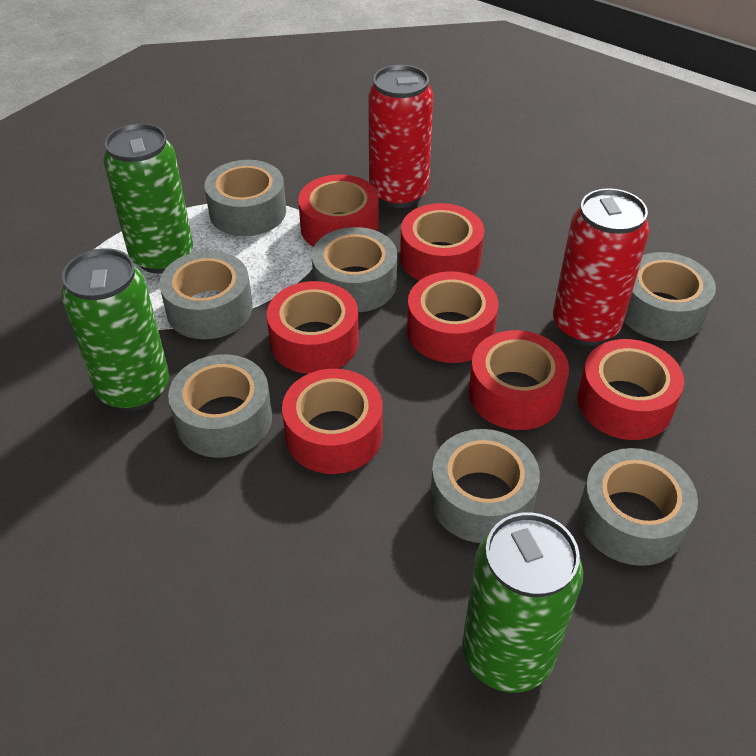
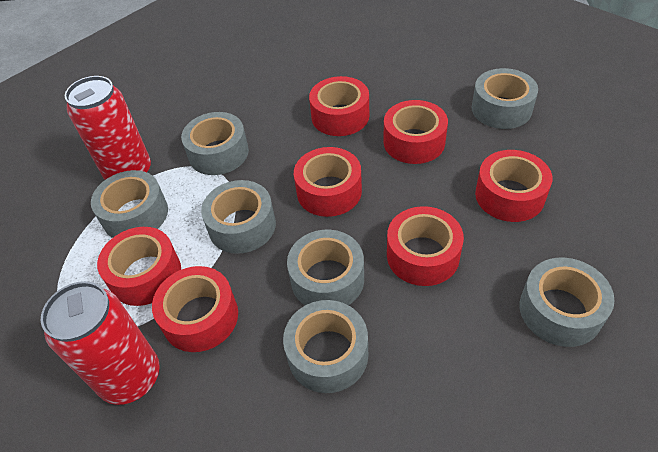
green can: [61,248,169,411] [103,123,193,273] [462,512,583,693] = 3 -> none = 0

